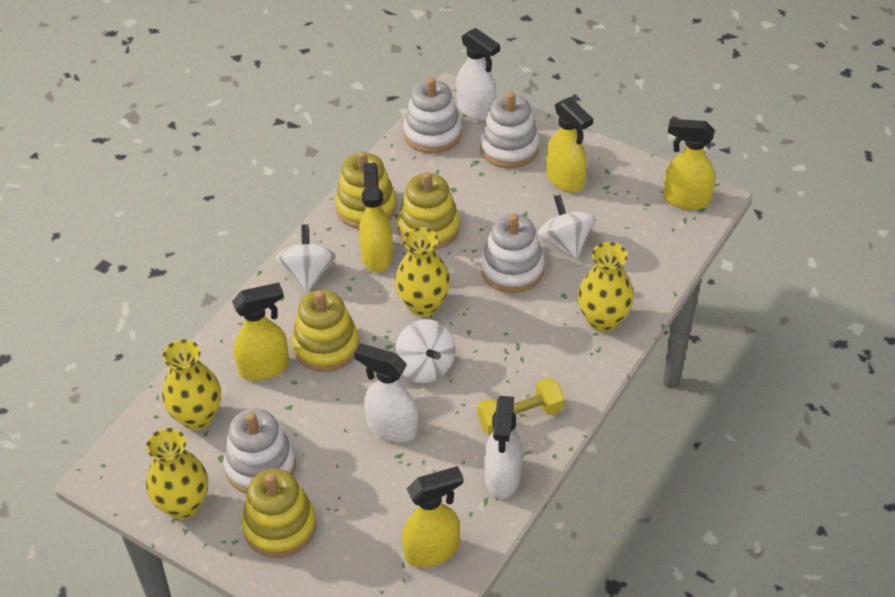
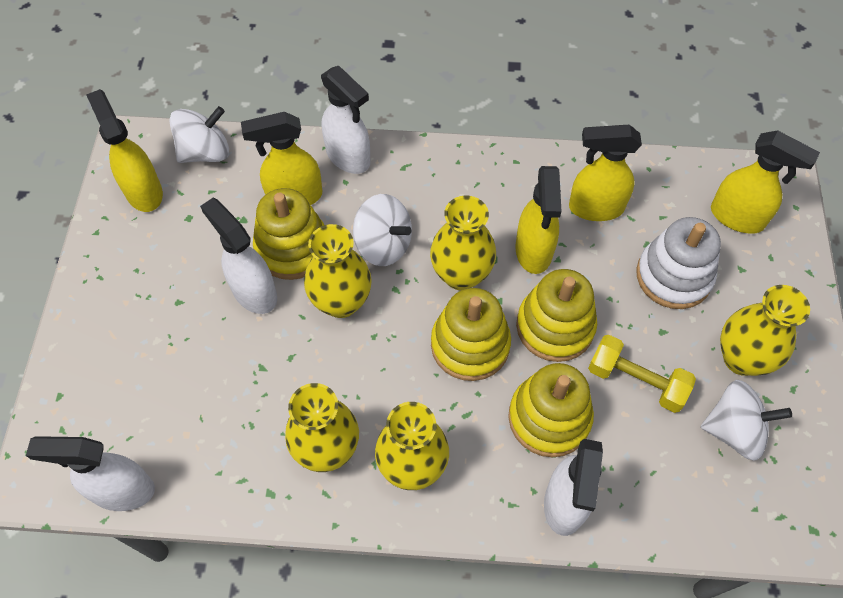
white spray bottle: [354,344,418,442] [456,28,500,121] [484,396,523,498] = 3 -> [26,436,155,511] [200,198,277,314] [321,66,371,174] [544,439,603,536] = 4
white stacking toy: [224,408,296,494] [403,77,462,154] [480,92,539,168] [480,213,545,293] = 4 -> [636,217,721,309] = 1
yellow vase: [146,428,208,520] [162,339,221,430] [395,227,450,317] [578,242,634,332] = 4 -> [285,383,359,472] [304,224,372,318] [375,402,449,490] [430,195,496,290] [720,285,810,376] = 5

